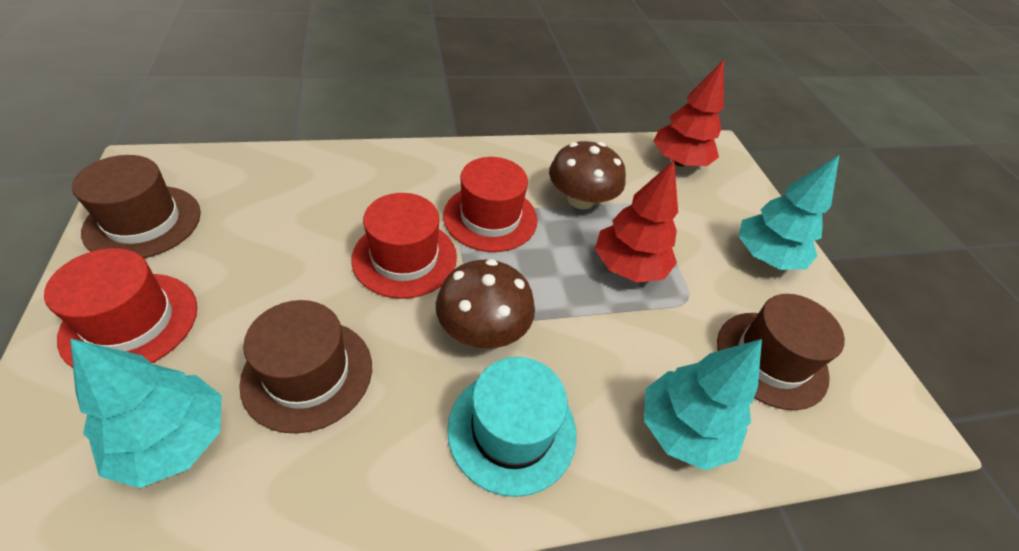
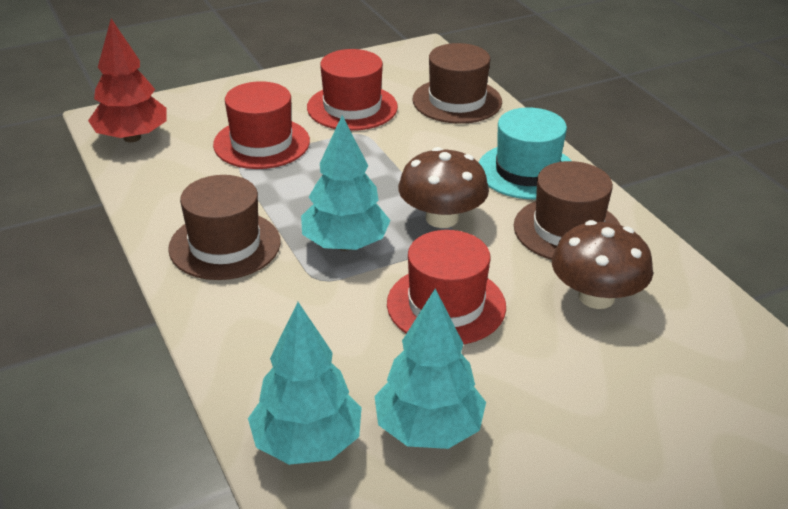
red tree: [595,161,678,283] [653,60,724,167] = 2 -> [88,19,167,142] = 1

